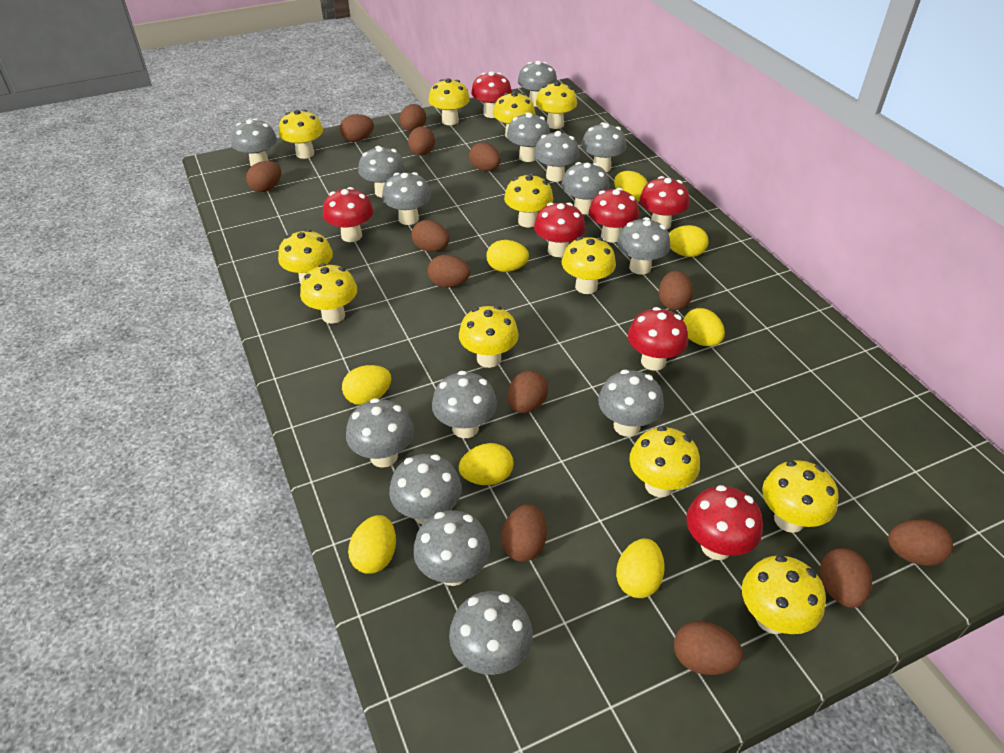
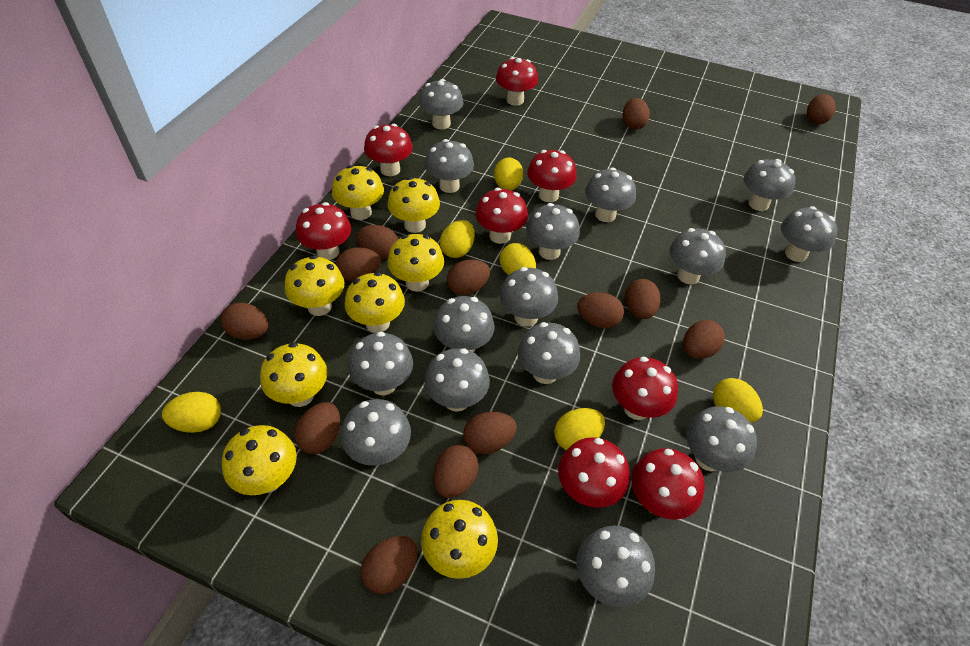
red mushroom: [323,187,373,242] [471,71,512,118] [534,203,585,257] [589,188,639,243] [628,307,688,371] [640,176,689,229] [686,485,763,560] = 7 -> [296,202,351,260] [364,124,413,176] [475,188,528,244] [496,57,538,106] [527,150,577,202] [558,437,630,508] [612,357,678,420] [631,448,705,520] = 8
yellow egg: [342,365,392,405] [348,515,396,574] [459,443,514,485] [487,240,529,272] [614,171,648,202] [616,538,665,598] [669,225,709,257] [683,308,725,346] = 8 -> [162,392,221,433] [440,220,475,258] [494,158,523,190] [500,243,536,275] [554,408,605,450] [713,378,763,423] = 6
yellow mushroom: [278,229,333,284] [279,109,323,159] [300,264,357,324] [429,78,470,125] [459,306,519,368] [493,92,535,138] [504,173,553,227] [536,82,577,129] [562,237,616,294] [629,426,700,497] [742,555,826,634] [762,460,839,533] = 12 -> [222,425,297,495] [260,342,327,407] [285,255,344,316] [332,165,384,220] [345,272,405,333] [388,177,440,233] [388,234,444,292] [421,500,498,579] = 8

